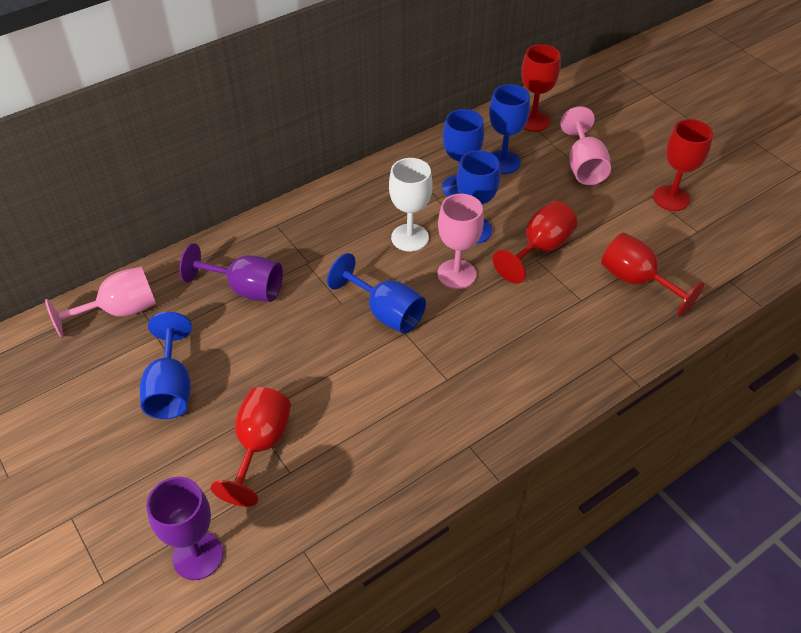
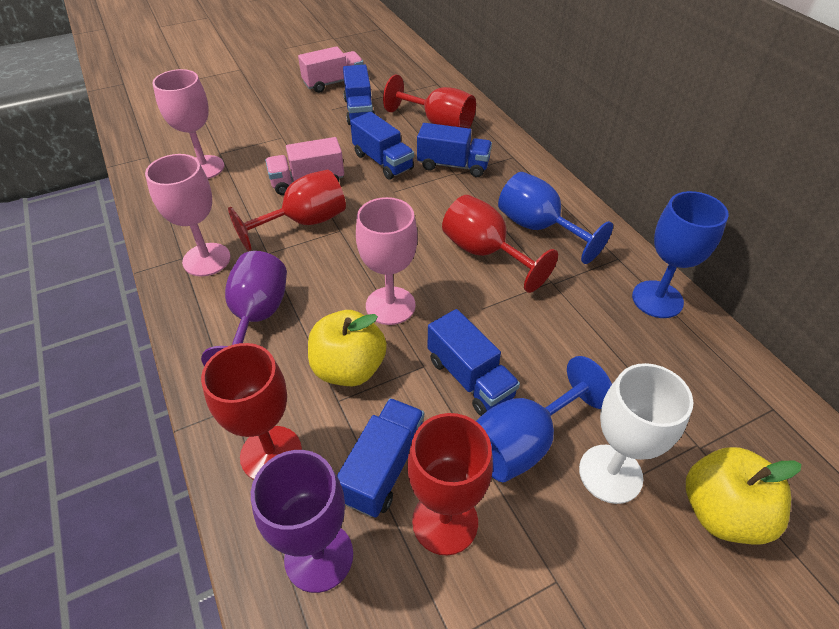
blue goblet: [140,312,192,419] [327,253,426,334] [442,109,484,197] [457,150,500,244] [489,84,530,174] = 5 -> [476,356,612,482] [498,172,613,264] [632,191,729,318] = 3
blue truck: none = 0 -> [337,398,424,518] [343,65,375,125] [350,112,414,180] [417,123,492,177] [428,309,520,416] = 5
pink truck: none = 0 -> [265,137,344,195] [298,46,364,93] = 2
yellow apple: none = 0 -> [308,310,387,386] [686,447,801,544] = 2

